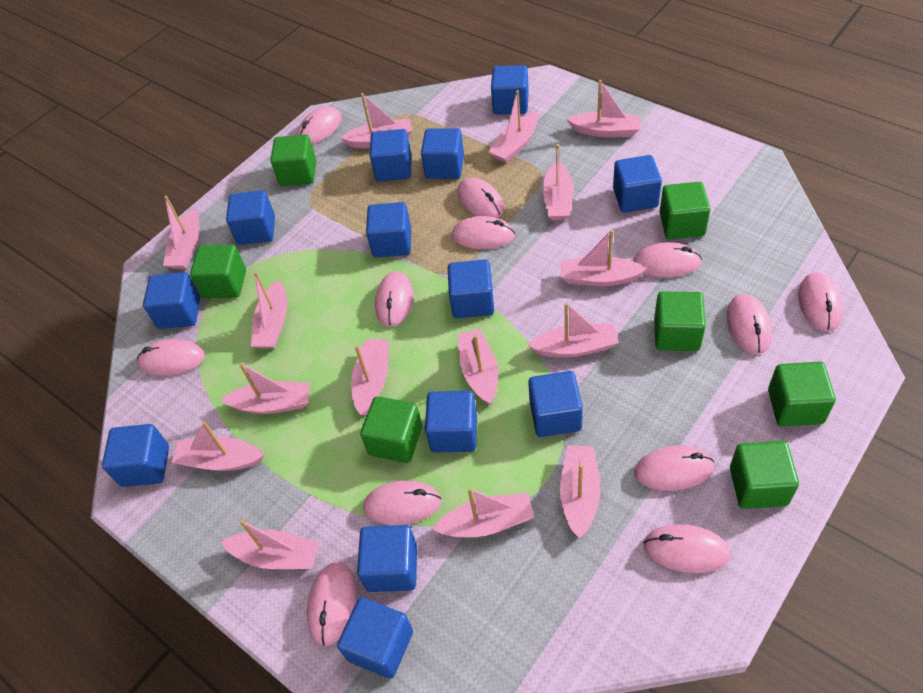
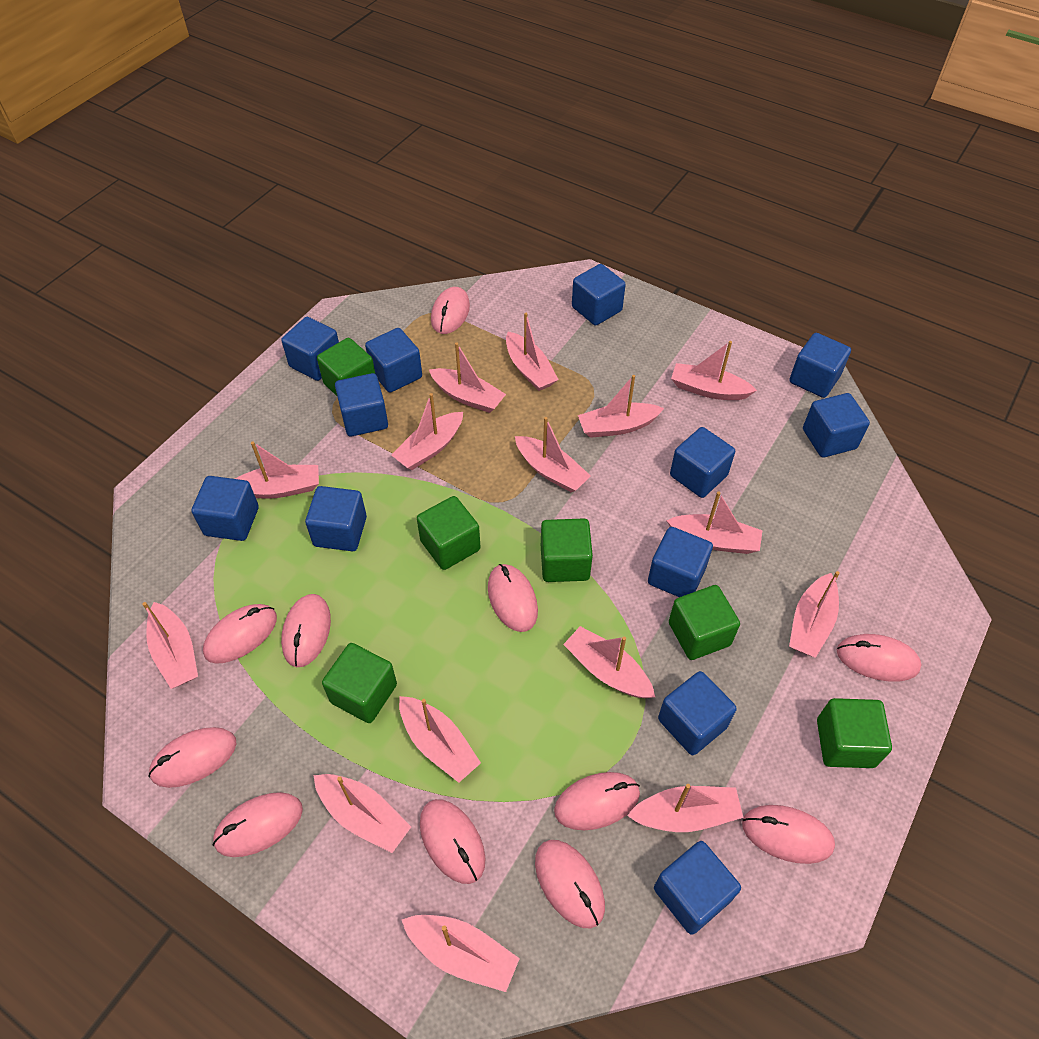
blue cube: [102,424,169,487] [143,272,200,329] [226,190,275,245] [337,598,413,678] [357,525,417,592] [366,202,411,257] [370,129,412,181] [421,128,464,179] [425,391,477,452] [448,259,494,318] [491,65,529,114] [528,371,583,437] [613,155,662,213] = 13 -> [191,476,259,541] [281,317,339,381] [305,486,367,551] [335,373,388,437] [365,328,422,393] [572,264,626,326] [648,527,713,597] [654,841,741,935] [658,671,737,755] [670,427,735,498] [789,333,851,398] [803,393,870,458] = 12
green cube: [190,244,246,299] [270,134,316,186] [360,396,422,463] [654,291,706,351] [659,182,711,239] [730,441,799,509] [768,361,836,427] = 7 -> [317,338,375,396] [322,643,397,723] [417,496,480,570] [541,519,593,582] [669,585,740,660] [817,698,892,768] = 6
pink mouse: [137,339,205,376] [297,107,342,144] [307,562,357,646] [363,480,441,525] [375,272,414,327] [452,216,515,249] [457,178,504,218] [633,242,702,278] [634,446,714,491] [643,524,730,573] [727,294,772,354] [798,272,844,332] = 12 -> [148,727,237,788] [203,604,277,664] [213,792,303,857] [281,594,331,667] [420,799,486,884] [431,287,470,334] [488,564,538,632] [535,840,605,928] [554,772,640,830] [742,805,835,864] [837,634,922,681] = 11

